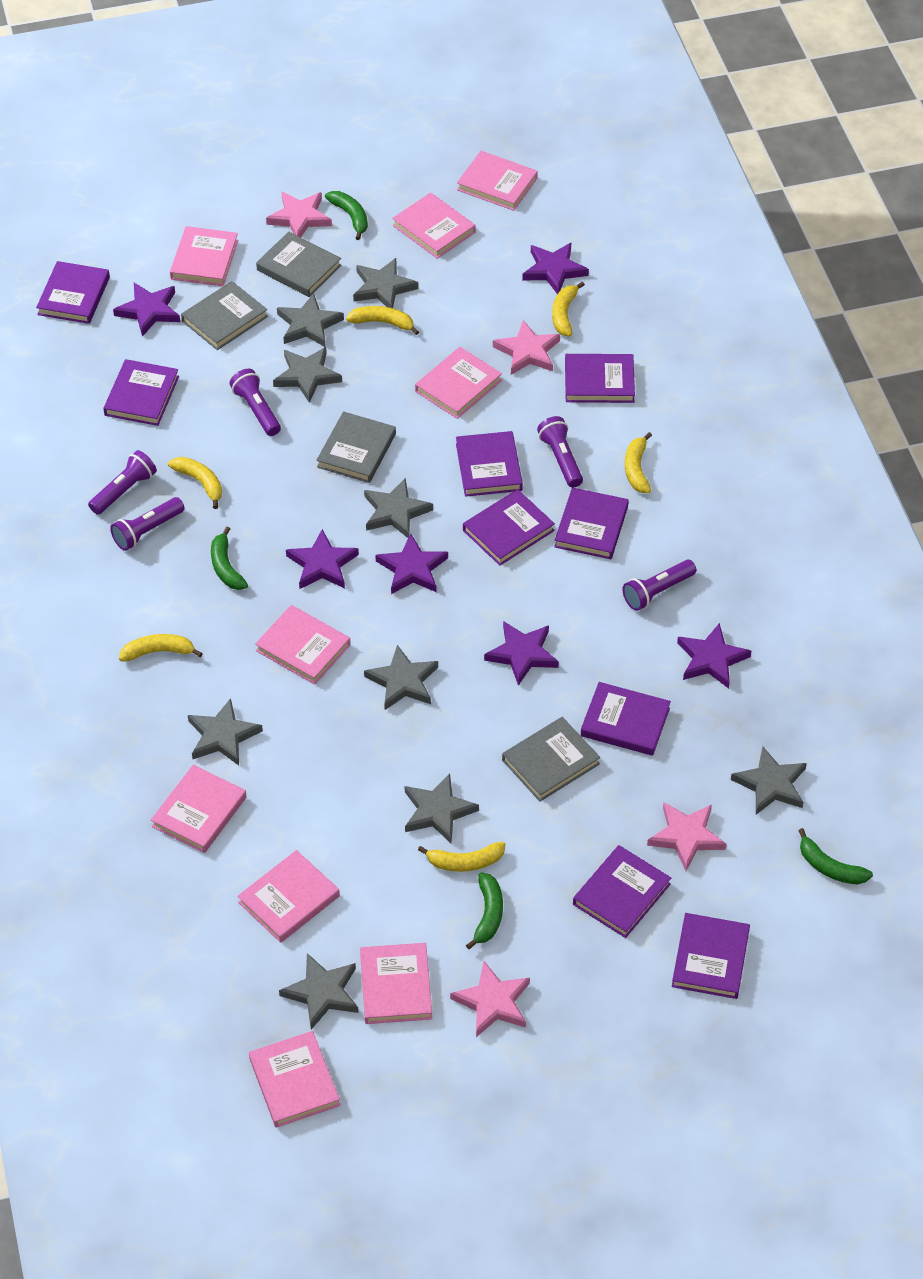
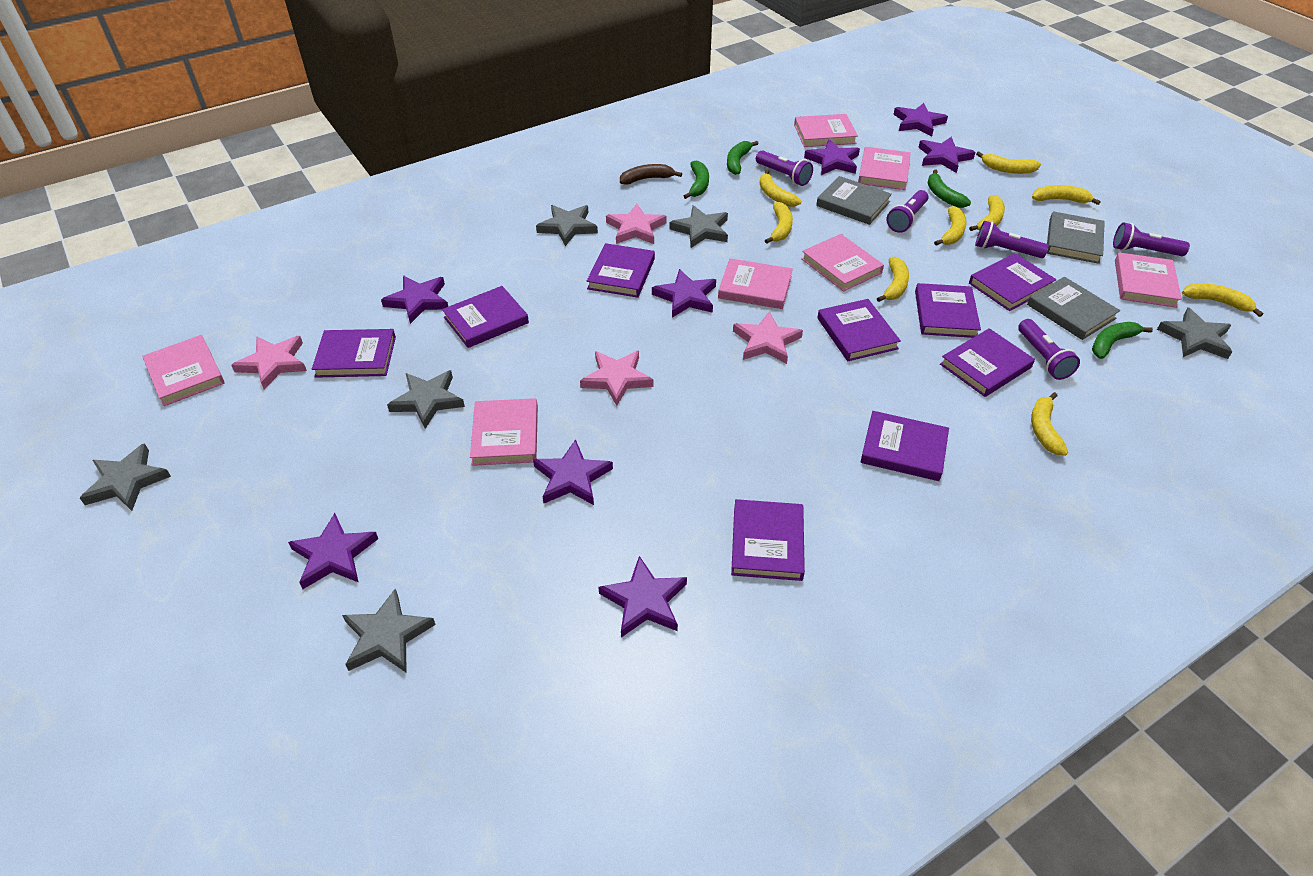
brown banana: none = 0 -> [620,164,682,185] = 1
grey book: [181,281,268,350] [256,232,341,297] [316,411,396,483] [502,717,600,802] = 4 -> [816,176,892,225] [1027,277,1120,340] [1047,211,1105,264] = 3
grey star: [188,698,263,766] [273,347,342,403] [277,293,344,347] [279,953,358,1029] [353,258,419,308] [364,478,433,538] [364,645,438,710] [405,773,479,843] [731,746,807,815] = 9 -> [80,443,171,511] [342,589,436,673] [387,370,465,429] [536,205,598,246] [669,205,728,248] [1157,308,1232,359] = 6
pink book: [151,765,246,853] [170,226,238,286] [237,850,340,943] [249,1031,340,1128] [255,605,351,685] [360,943,432,1024] [392,192,476,259] [415,347,502,419] [457,151,538,211] = 9 -> [142,335,225,406] [470,398,538,466] [718,258,793,309] [794,114,858,147] [801,234,884,292] [858,147,911,190] [1115,252,1182,308] = 7
purple star: [113,283,180,337] [286,529,359,589] [375,533,448,594] [484,621,559,686] [522,243,589,294] [677,623,751,689] = 6 -> [288,513,378,589] [381,276,448,324] [533,439,613,505] [598,556,687,637] [652,269,716,318] [804,139,860,175] [893,103,948,136] [918,137,975,173] = 8
yellow banana: [119,634,203,662] [168,457,222,509] [346,306,419,335] [418,842,505,872] [552,281,585,336] [625,432,652,493] = 6 -> [760,170,801,207] [765,202,793,244] [877,257,909,302] [934,206,967,246] [969,195,1005,231] [976,152,1041,174] [1031,392,1068,456] [1032,185,1101,205] [1182,284,1263,317] = 9

